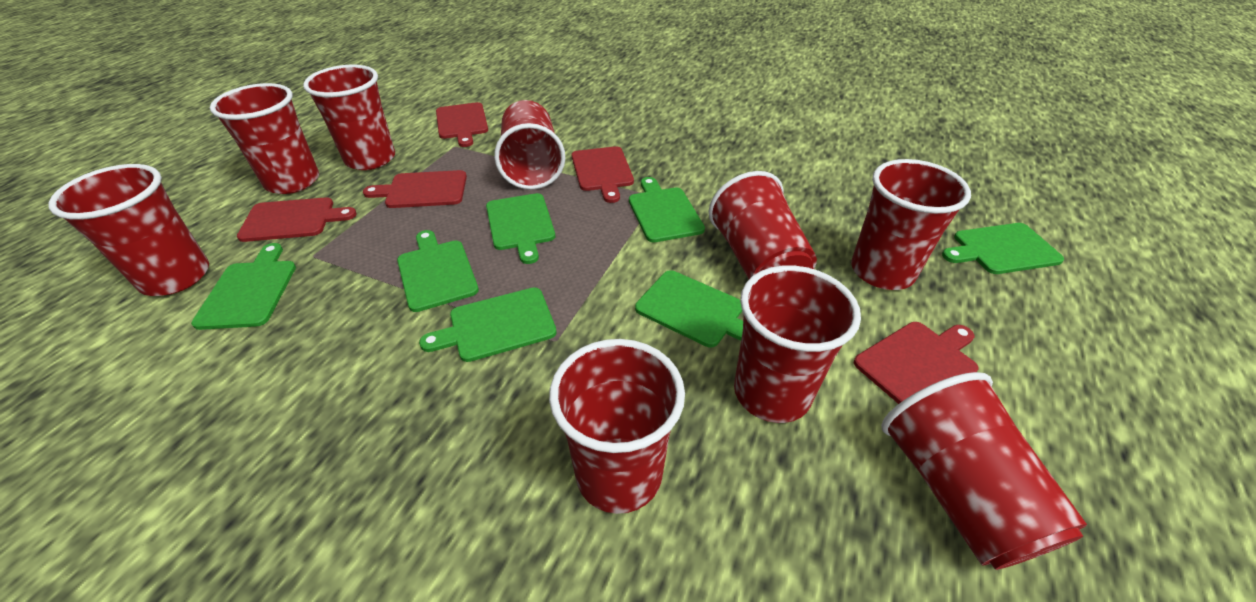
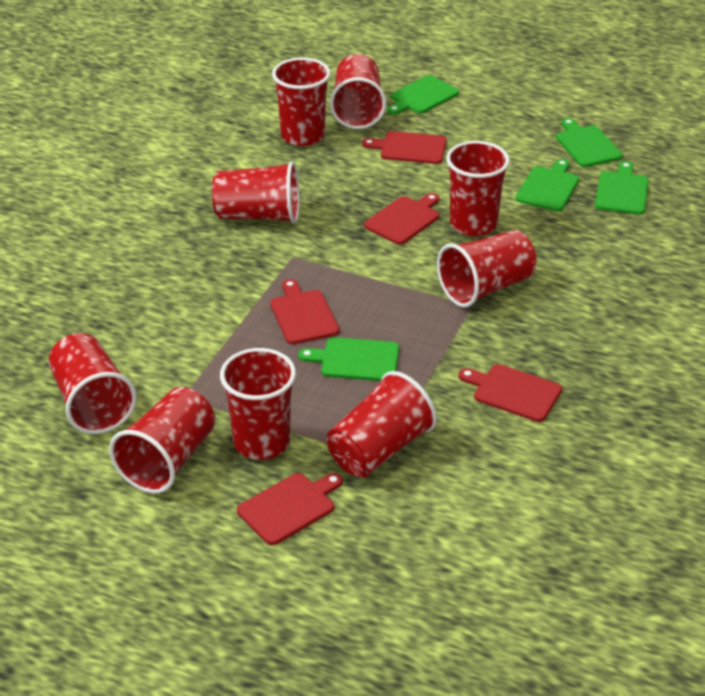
green cutting board: [191,243,296,330] [397,230,479,312] [419,288,557,362] [486,193,555,264] [629,177,705,242] [635,270,743,347] [942,223,1064,274] = 7 -> [298,337,399,381] [387,75,459,115] [516,159,579,211] [556,118,623,167] [595,161,649,215] = 5

